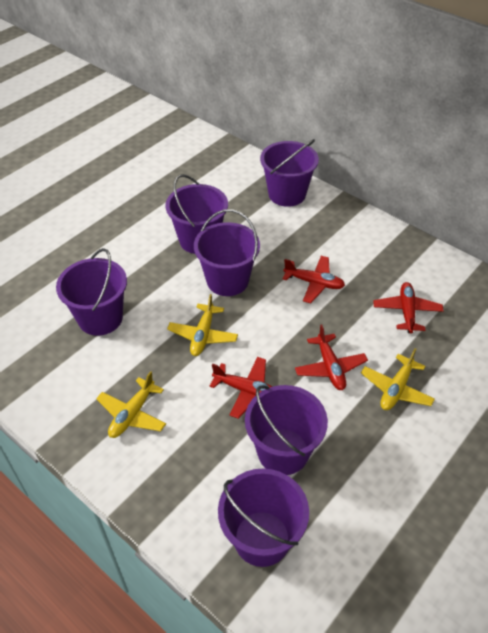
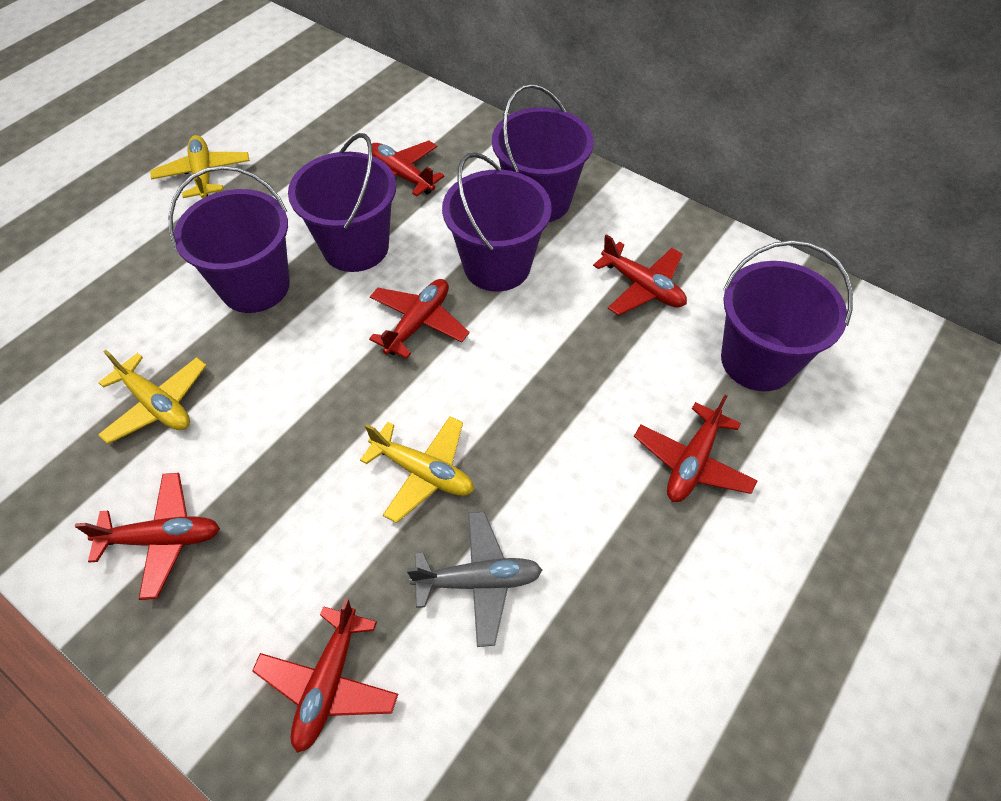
grey plane: none = 0 -> [407,512,542,647] = 1
purple bucket: [56,248,127,336] [166,174,228,254] [194,209,260,296] [218,468,309,567] [245,385,328,475] [260,139,319,207] = 6 -> [168,166,290,313] [288,133,396,272] [442,152,552,292] [492,84,594,222] [721,240,853,391] = 5
red plane: [209,357,273,419] [283,256,345,303] [295,325,368,390] [373,282,444,333] = 4 -> [74,473,220,600] [252,599,398,753] [369,279,470,359] [372,140,445,197] [593,234,687,316] [634,395,758,502] = 6

